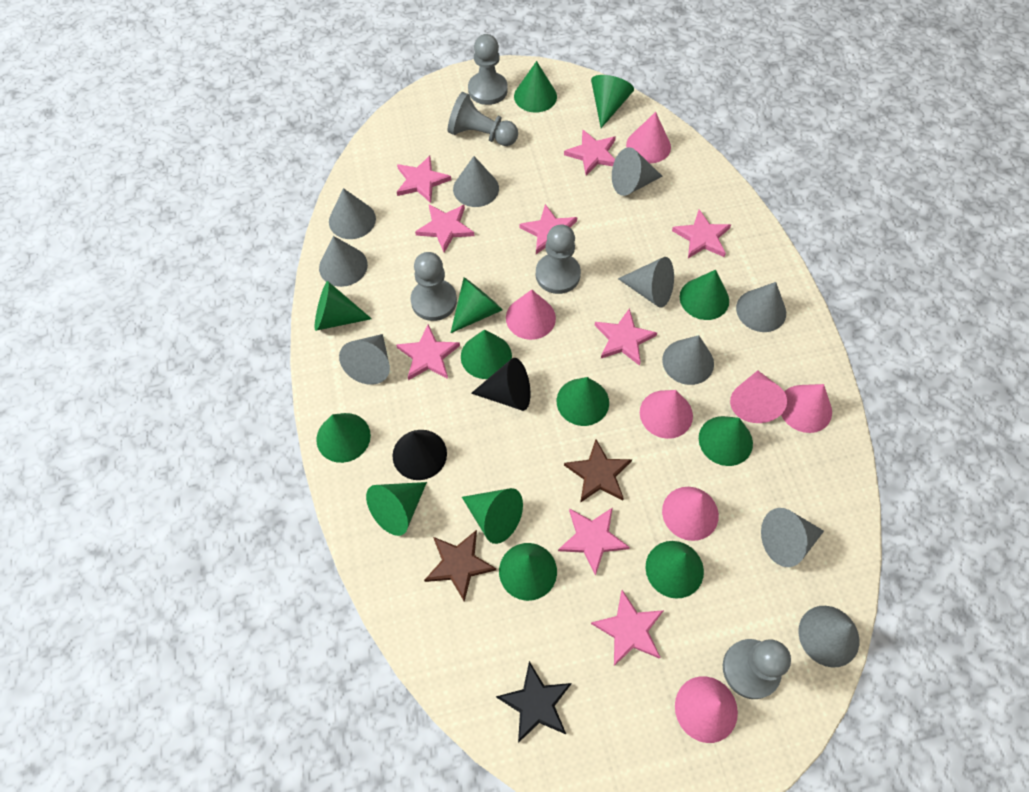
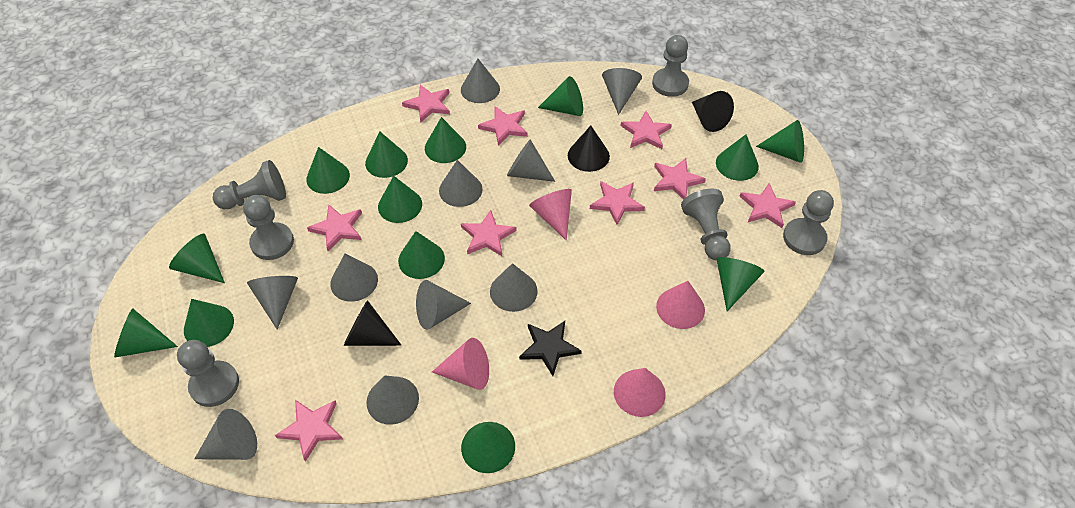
black cone: [392,430,447,480] [471,358,531,411] = 2 -> [344,300,402,346] [568,126,610,172] [692,91,734,132] = 3
brown star: [424,530,496,602] [564,439,632,503] = 2 -> none = 0
grey pawn: [410,252,457,321] [448,92,518,146] [468,34,508,105] [536,224,581,294] [723,639,791,699] = 5 -> [177,340,239,407] [213,160,286,209] [243,195,294,260] [652,35,689,97] [681,188,731,261] [783,190,834,255] = 6
pink cone: [506,290,556,340] [626,112,671,163] [640,390,693,439] [662,487,719,541] [675,676,738,743] [730,370,787,423] [781,384,832,433] = 7 -> [432,338,489,390] [529,189,572,241] [614,368,666,417] [656,281,705,329] = 4

